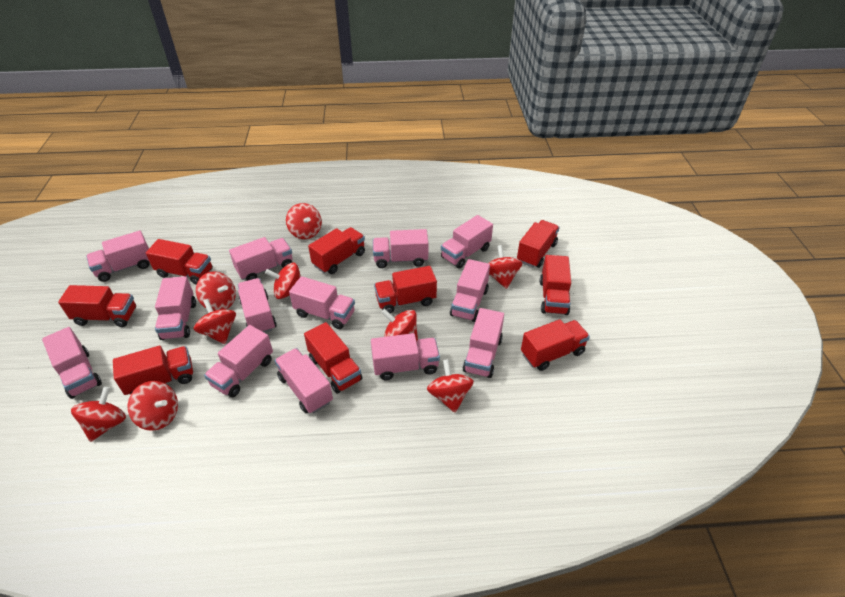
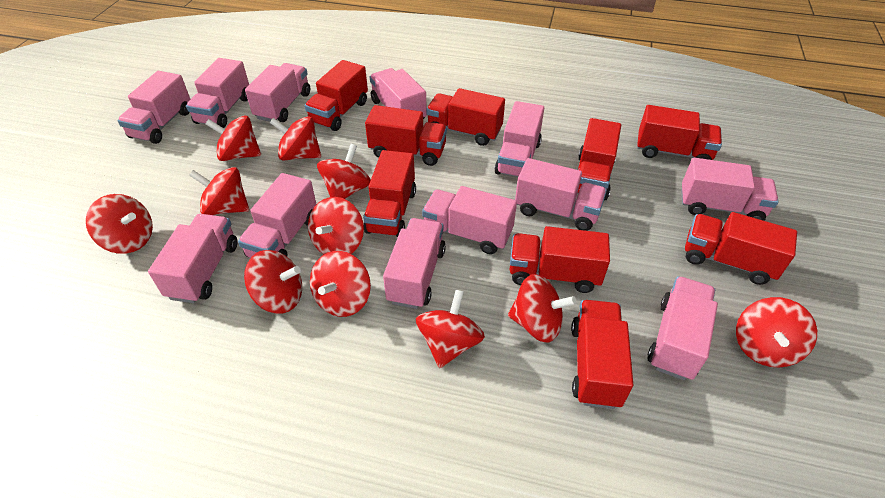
pink truck: [42,327,102,399] [86,231,150,282] [155,276,196,340] [204,325,273,397] [229,237,293,281] [238,278,277,333] [275,348,333,413] [289,276,355,329] [371,333,440,380] [373,229,428,268] [441,215,493,268] [450,259,490,322] [462,308,504,378] = 13 -> [117,71,190,144] [148,214,237,303] [186,58,249,128] [238,173,317,258] [245,63,310,122] [370,68,427,119] [383,218,446,309] [422,186,517,254] [495,101,544,177] [515,158,607,231] [648,276,718,380] [681,158,779,221] = 12
red spinning top: [71,387,126,442] [128,381,178,431] [193,299,236,344] [196,271,236,311] [265,263,301,299] [286,203,322,239] [381,309,418,342] [427,359,474,413] [489,245,522,289] = 9 -> [86,194,153,254] [189,167,249,215] [206,116,261,161] [244,250,302,313] [270,116,321,160] [308,197,364,254] [310,251,371,317] [317,144,371,199] [416,290,485,368] [508,274,577,343] [736,297,817,368] = 11

